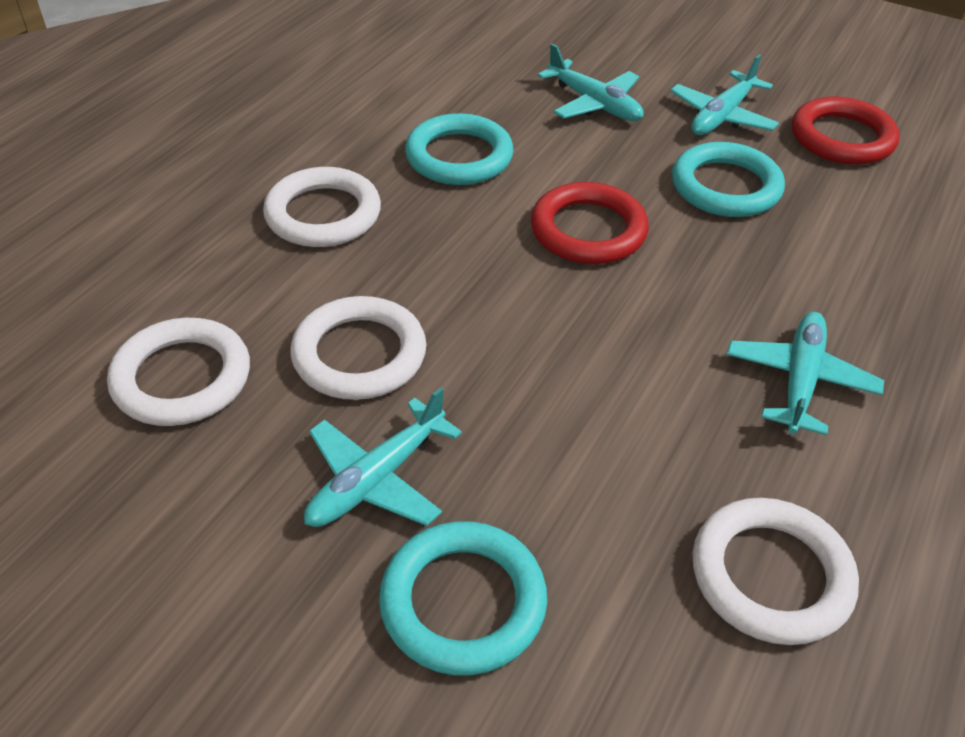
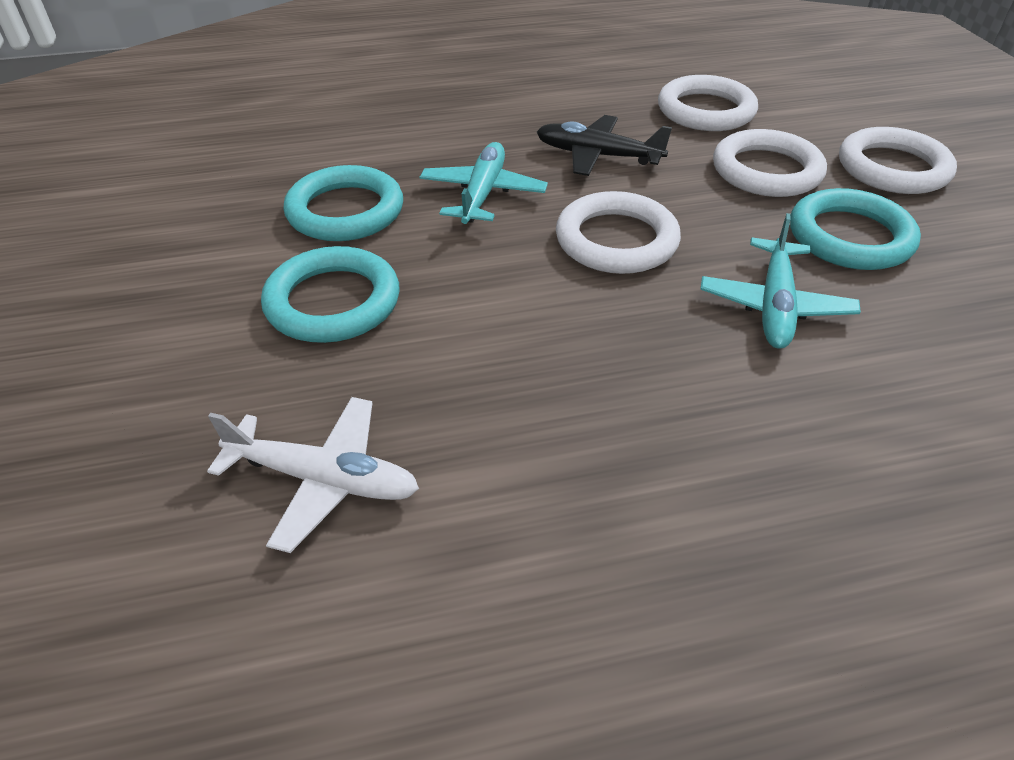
black plane: none = 0 -> [537,115,672,176] = 1
red ring: [531,182,649,264] [792,97,900,165] = 2 -> none = 0
turquoise plane: [304,387,462,527] [537,43,644,121] [670,54,779,135] [727,312,884,435] = 4 -> [420,142,548,224] [700,213,861,349] = 2
white plane: none = 0 -> [207,397,419,553] = 1

